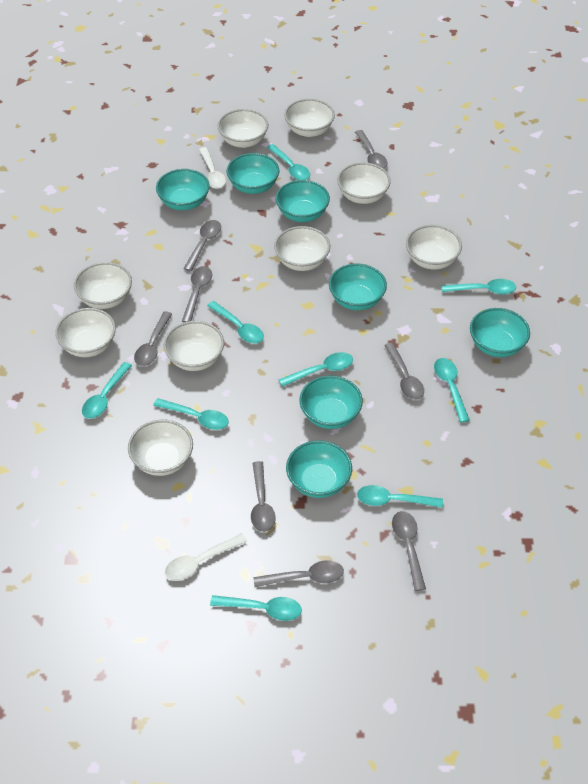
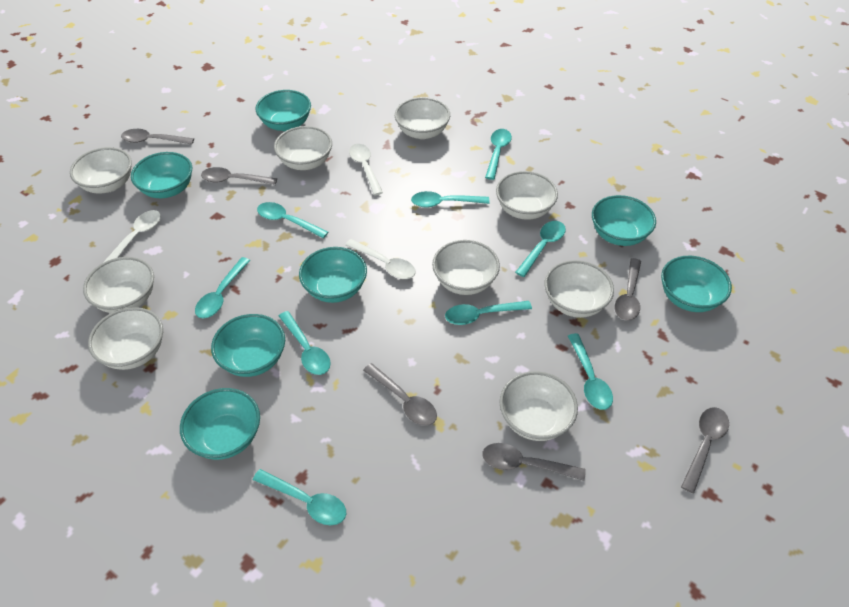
grey spoon: [134,311,172,366] [182,266,212,322] [183,220,221,271] [251,461,276,532] [253,560,344,587] [355,130,387,169] [384,343,424,400] [392,511,426,591] = 8 -> [121,129,194,145] [201,167,277,185] [363,363,437,426] [482,443,586,481] [614,258,641,321] [681,407,729,493] = 6
white spoon: [165,533,247,581] [199,147,226,189] = 2 -> [103,210,161,263] [345,239,416,279] [349,144,383,195] = 3

